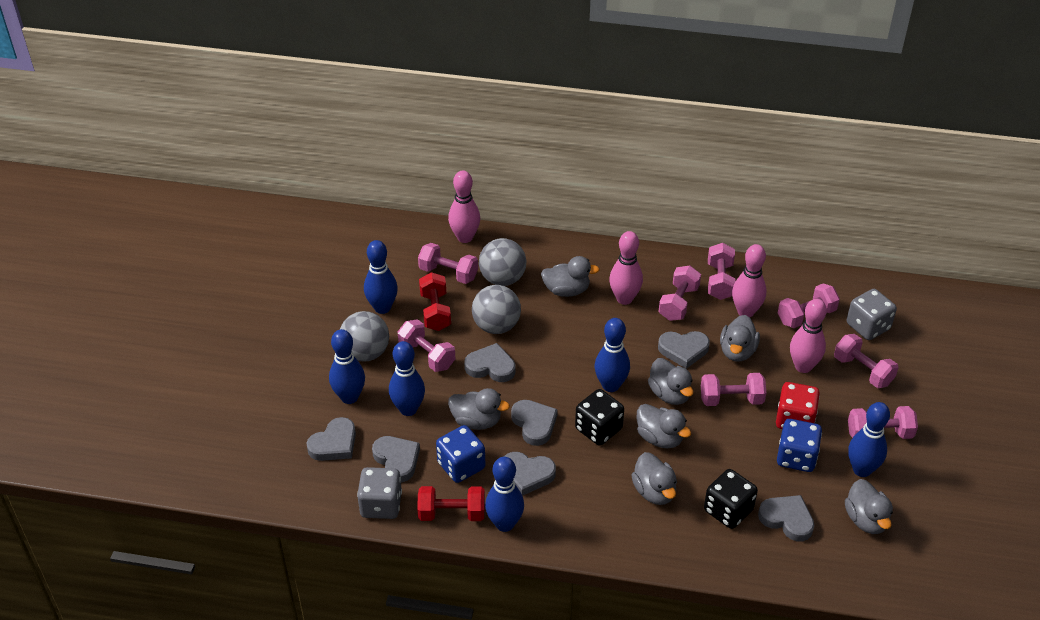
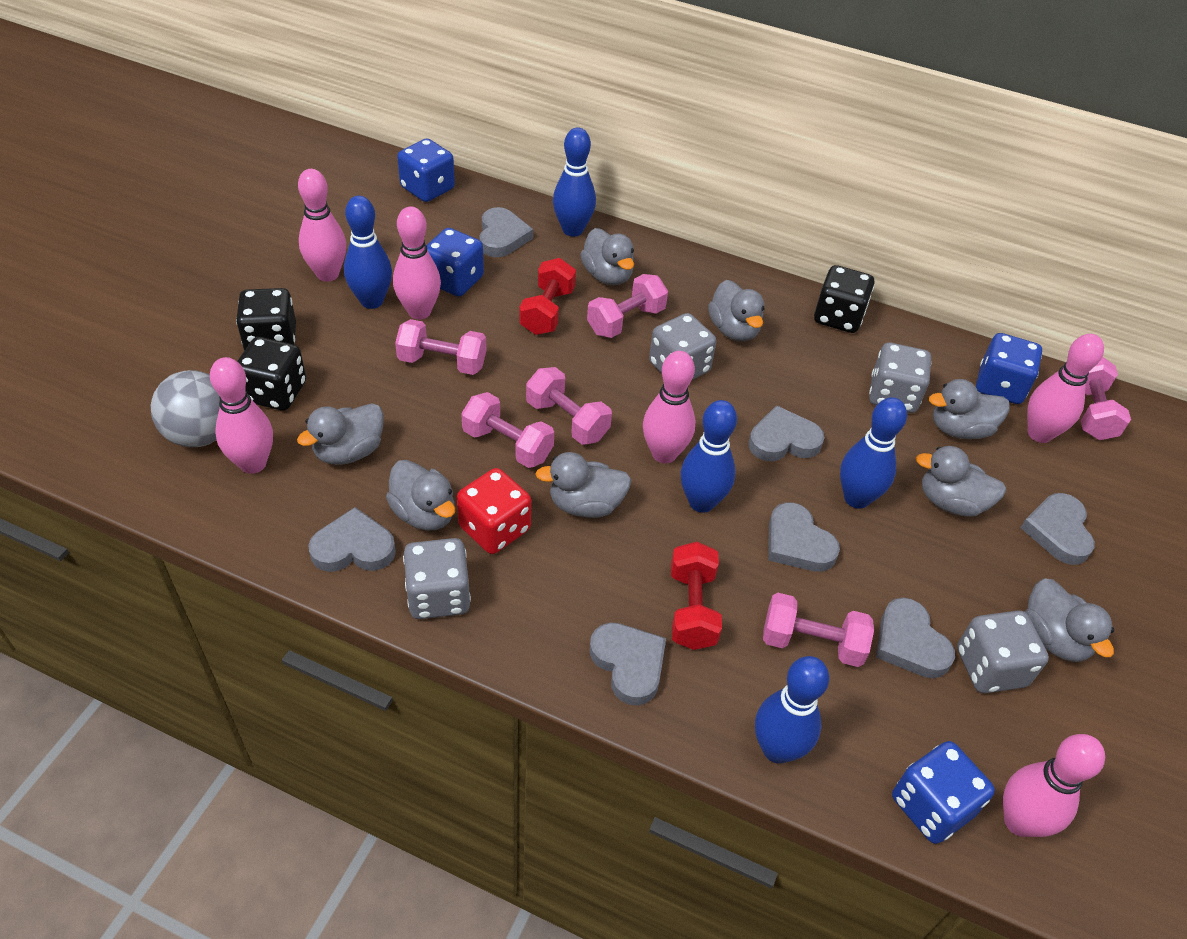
black dice: [575,389,624,445] [704,469,758,529] = 2 -> [236,288,296,350] [237,337,306,411] [814,265,874,333] = 3
blue bowling pin: [329,329,365,404] [364,240,398,314] [389,341,425,416] [485,457,524,532] [595,318,630,392] [848,402,890,477] = 6 -> [344,196,392,309] [553,127,596,237] [680,400,737,513] [755,656,829,764] [840,397,907,509] = 5
blue dice: [436,425,485,483] [777,419,822,472] = 2 -> [397,138,455,202] [426,228,484,297] [892,741,995,844] [976,333,1042,404] = 4
grey ball: [340,311,389,361] [472,285,521,334] [479,238,526,286] = 3 -> [150,370,220,447] = 1
grey dice: [357,467,402,519] [847,289,897,340] = 2 -> [403,538,471,619] [649,313,717,380] [869,342,931,413] [957,610,1049,693] = 4
grey duck: [448,388,510,430] [541,256,600,297] [631,452,677,505] [637,404,691,448] [648,358,693,405] [720,315,760,362] [845,479,893,534] = 7 -> [297,403,384,465] [386,460,455,531] [536,452,631,518] [580,228,634,285] [708,280,765,341] [916,446,1006,517] [929,379,1009,439] [1025,578,1114,662] = 8
pink bowling pin: [448,171,480,243] [609,231,643,305] [732,244,766,317] [790,299,827,373] = 4 -> [210,357,273,474] [298,169,346,282] [393,207,441,319] [643,351,696,463] [1003,734,1105,837] [1027,334,1104,443] = 6
pink dumbbell: [398,319,455,372] [418,243,478,284] [658,266,701,321] [701,373,766,406] [708,243,736,300] [778,283,840,328] [834,334,899,388] [848,406,918,439] = 8 -> [395,319,486,375] [461,392,554,468] [526,367,612,445] [587,274,668,338] [763,593,874,667] [1080,357,1131,440] = 6

